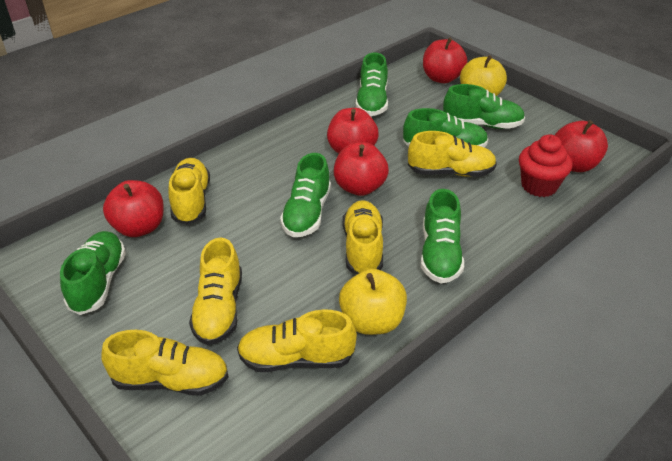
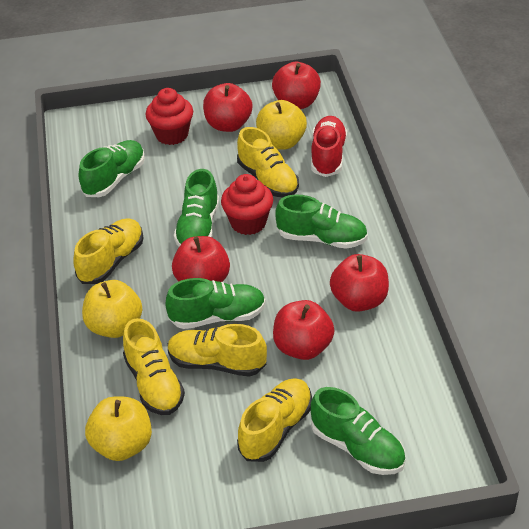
green shoe: [60,231,126,315] [280,153,331,237] [355,52,388,116] [403,108,488,147] [421,189,464,283] [443,84,525,129] = 6 -> [79,140,145,197] [165,278,266,329] [174,169,219,247] [275,195,368,249] [311,387,406,475] = 5
red cupcake: [519,135,573,197] = 1 -> [145,88,193,145] [221,174,273,235] = 2
red shoe: none = 0 -> [311,116,347,177] = 1
yellow apple: [339,269,407,335] [460,55,507,96] = 2 -> [82,280,142,338] [85,397,152,461] [256,100,307,150] = 3
yellow shoe: [101,330,229,396] [168,158,210,225] [189,238,242,345] [237,309,357,372] [343,200,383,274] [408,131,497,177] = 6 -> [73,218,144,284] [123,318,185,415] [168,324,267,377] [237,127,299,197] [237,378,312,462] = 5

